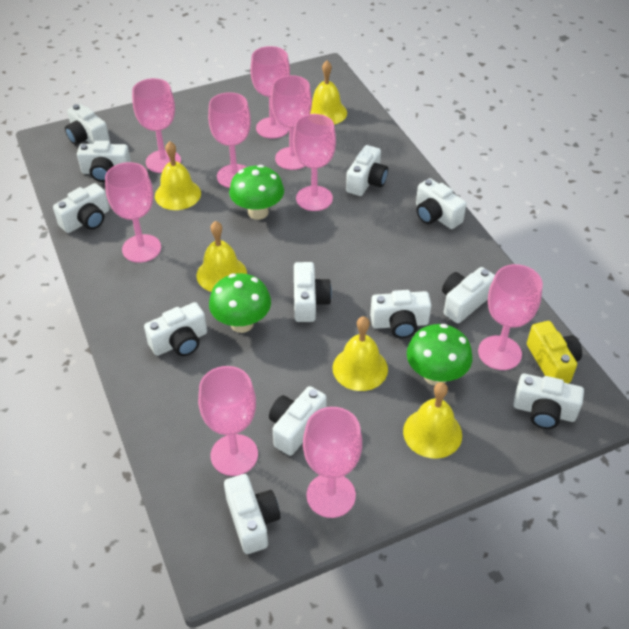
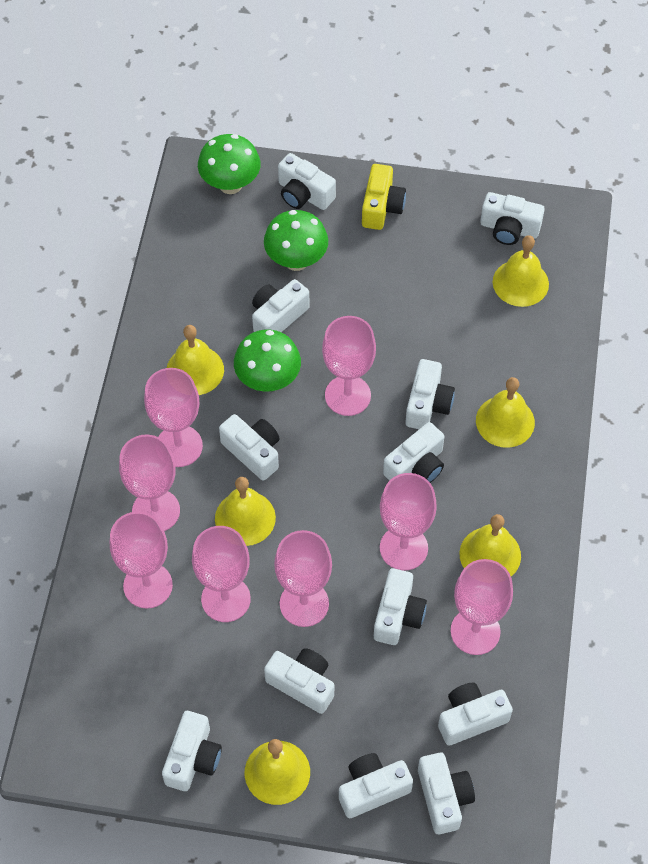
pink goblet: [105,162,161,263] [132,78,181,173] [198,366,258,476] [208,92,251,188] [250,46,290,139] [271,75,312,170] [293,114,336,211] [303,407,362,518] [478,264,543,370] = 9 -> [110,511,173,609] [119,434,180,531] [144,368,203,467] [192,526,251,622] [274,530,332,627] [322,316,376,416] [380,473,437,570] [451,559,513,655] = 8
yellow bell: [155,141,201,210] [197,221,247,292] [310,61,347,125] [333,316,388,391] [403,382,462,459] = 5 -> [167,325,224,395] [215,477,276,546] [245,739,310,805] [460,514,521,576] [476,377,535,448] [493,235,549,307] = 6

